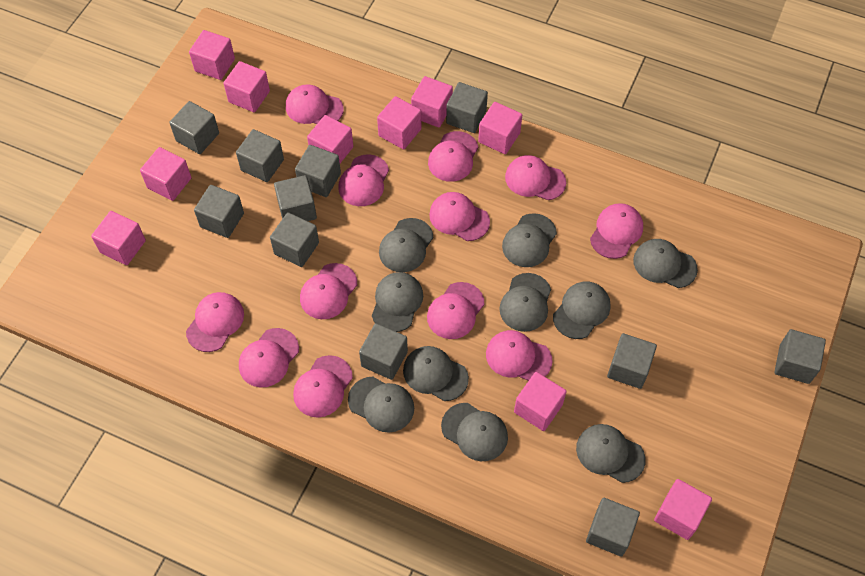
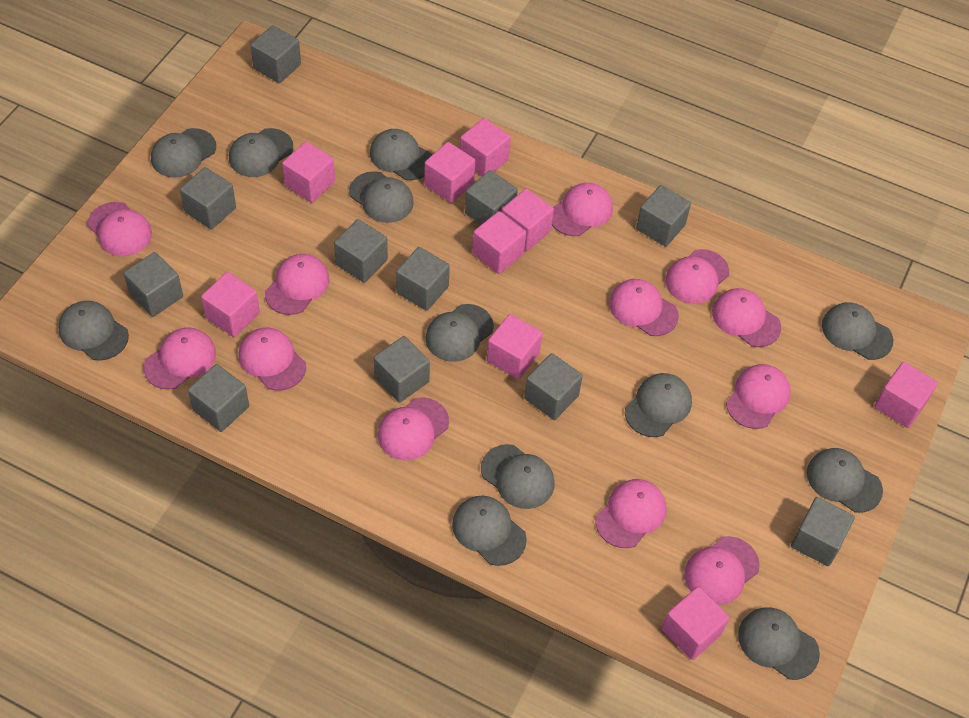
grey cap: [348,377,414,433] [372,272,423,332] [379,218,433,272] [403,346,469,401] [441,403,508,461] [499,273,551,332] [502,213,557,267] [553,281,611,339] [576,424,646,483] [633,239,698,288] = 10 -> [58,301,129,361] [151,128,216,178] [229,128,293,177] [349,171,414,223] [370,129,432,180] [425,304,494,362] [452,496,527,566] [481,444,555,509] [625,373,692,437] [738,608,820,680] [807,448,883,513] [822,302,893,360] = 12
pink cube: [91,211,146,265] [140,147,191,201] [189,30,235,80] [223,61,270,112] [307,115,353,163] [377,96,421,150] [411,76,453,127] [478,102,522,154] [514,372,567,431] [654,479,712,540] = 10 -> [201,272,260,337] [282,141,335,203] [424,142,476,203] [460,118,511,176] [472,211,526,274] [487,314,543,379] [502,189,554,251] [662,587,730,660] [874,362,938,428] = 9

